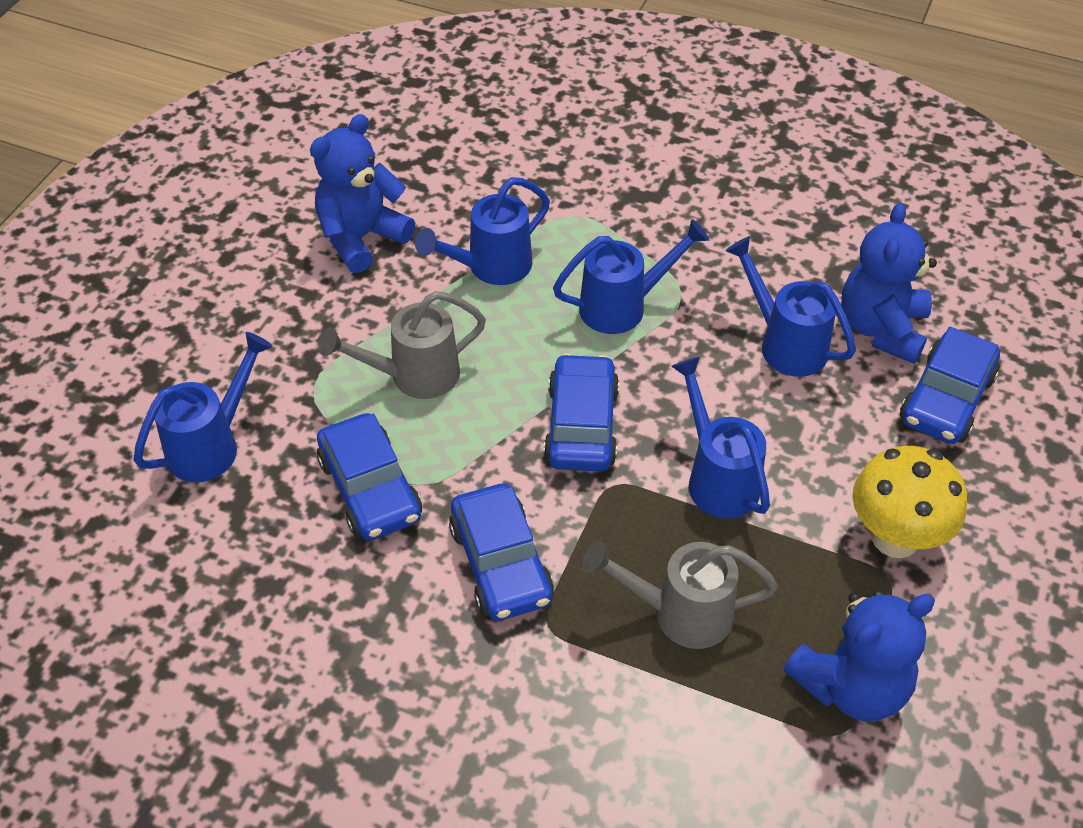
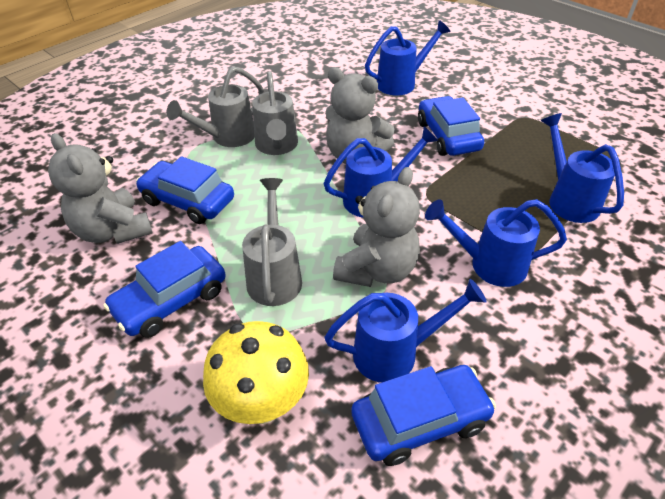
blue teddy bear: [310,114,415,273] [784,591,935,721] [842,202,937,364] = 3 -> none = 0
grey teddy bear: none = 0 -> [48,133,153,244] [325,67,395,164] [333,167,420,287] = 3
grey watering can: [319,291,486,399] [582,541,778,649] = 2 -> [166,66,264,147] [242,178,302,306] [252,72,298,155] = 3

